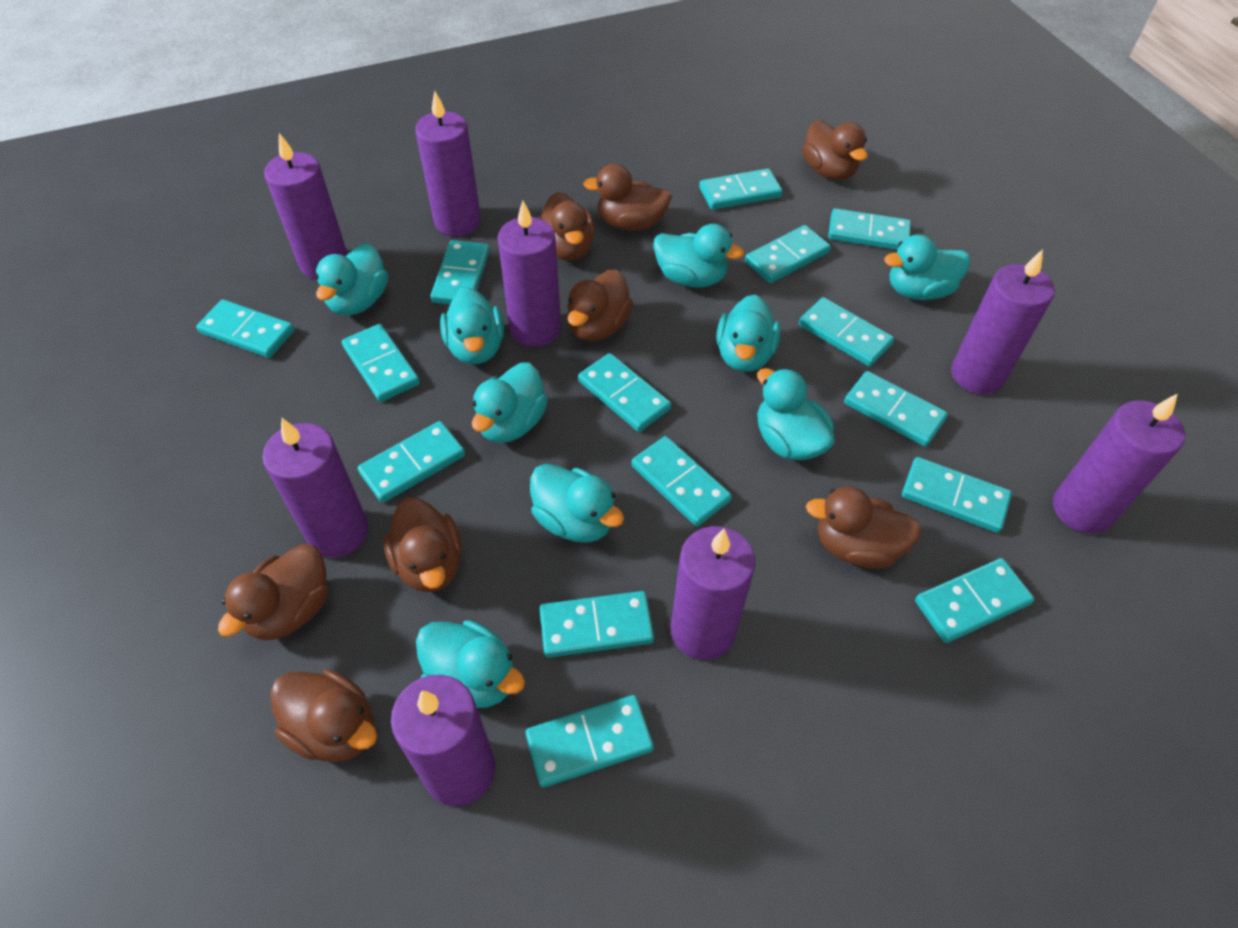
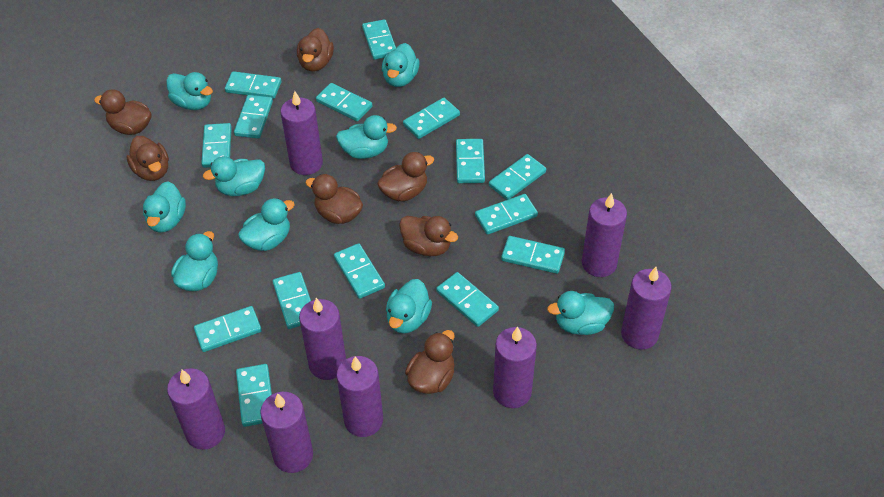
brown duck: [218,544,328,640] [270,669,377,762] [383,497,462,593] [537,192,595,261] [567,269,633,342] [583,164,672,231] [802,120,868,180] [806,486,922,568] = 8 -> [94,89,152,135] [126,136,169,181] [297,28,334,72] [305,174,363,224] [377,152,434,201] [399,216,458,256] [405,330,455,394] = 7

